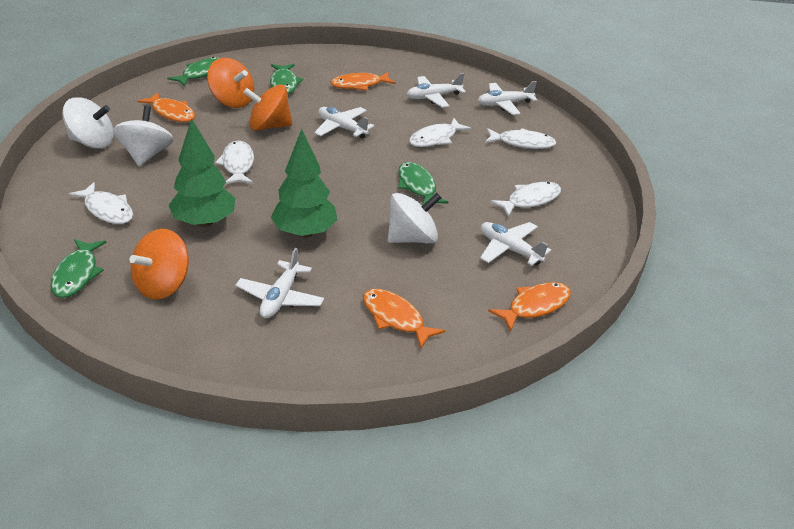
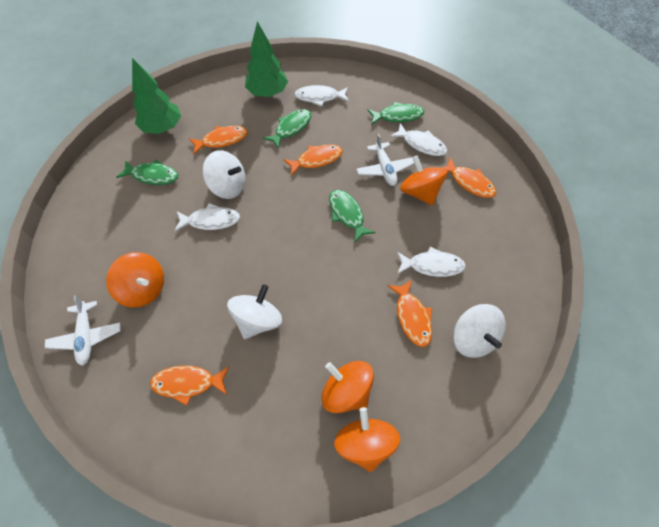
orange fish: [138,92,195,122] [330,72,396,91] [363,289,445,349] [488,282,571,332] = 4 -> [150,365,229,406] [189,126,248,154] [283,144,343,176] [388,280,432,347] [442,157,496,198] = 5
orange spinning top: [129,229,189,300] [207,58,254,108] [243,84,292,131] = 3 -> [106,252,164,308] [321,361,374,413] [334,407,400,472] [400,155,448,206] = 4
white fish: [68,182,133,224] [215,141,254,185] [409,118,472,147] [485,128,557,149] [490,182,561,217] = 5 -> [174,203,240,231] [295,85,349,107] [390,123,447,156] [397,246,466,277] = 4
white plane: [236,248,324,318] [314,107,374,138] [407,73,466,108] [478,81,537,115] [480,222,551,266] = 5 -> [45,295,121,366] [356,134,414,186] = 2

